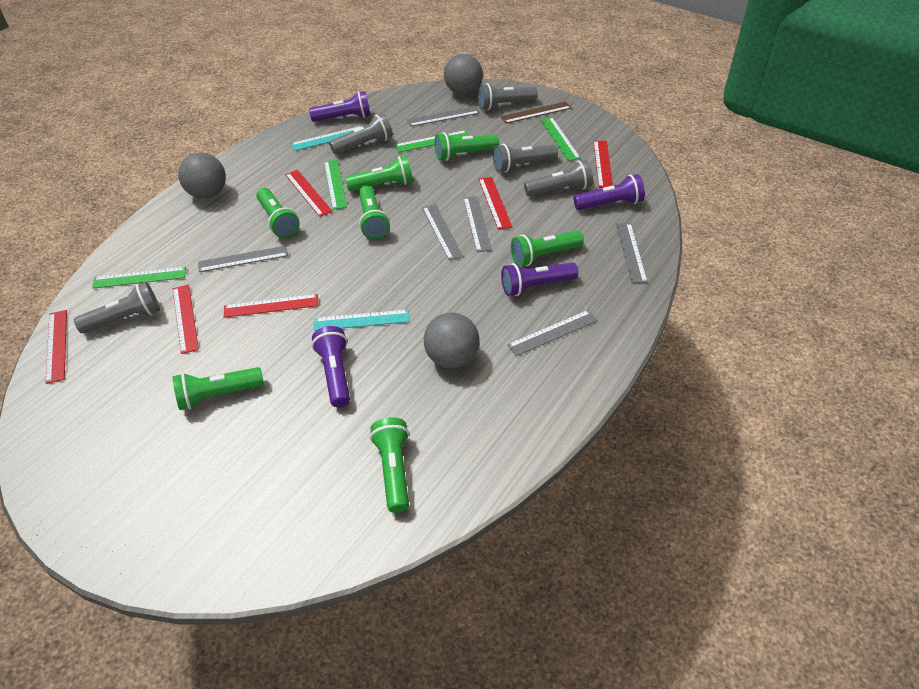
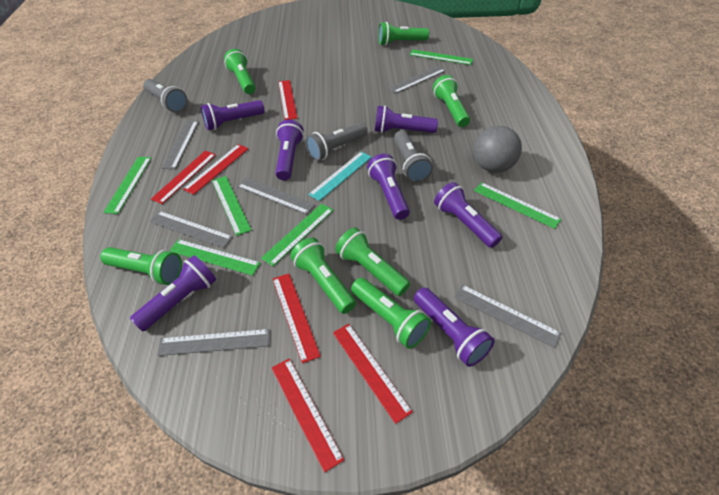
brown ruler: [501,102,571,123] = 1 -> none = 0
green ruler: [92,267,186,289] [324,160,347,210] [395,130,469,153] [540,117,581,161] = 4 -> [103,157,151,214] [170,239,260,276] [212,176,251,236] [261,204,333,266] [410,49,473,65] [474,182,561,229] = 6
grey ball: [178,153,226,199] [424,312,479,368] [444,54,483,95] = 3 -> [474,126,522,173] = 1
grey flashlight: [74,282,160,333] [329,113,393,154] [478,83,538,110] [493,144,558,172] [524,160,593,196] = 5 -> [143,79,187,113] [306,122,367,161] [394,130,433,182] = 3
purple flashlight: [309,91,371,122] [312,326,350,407] [501,262,578,296] [574,174,645,210] = 4 -> [130,255,216,332] [201,100,265,130] [275,120,304,180] [367,154,410,220] [375,105,438,133] [414,287,495,367] [434,182,502,248] = 7
turquoise ruler: [291,126,363,151] [314,309,410,331] = 2 -> [308,151,372,201] = 1

